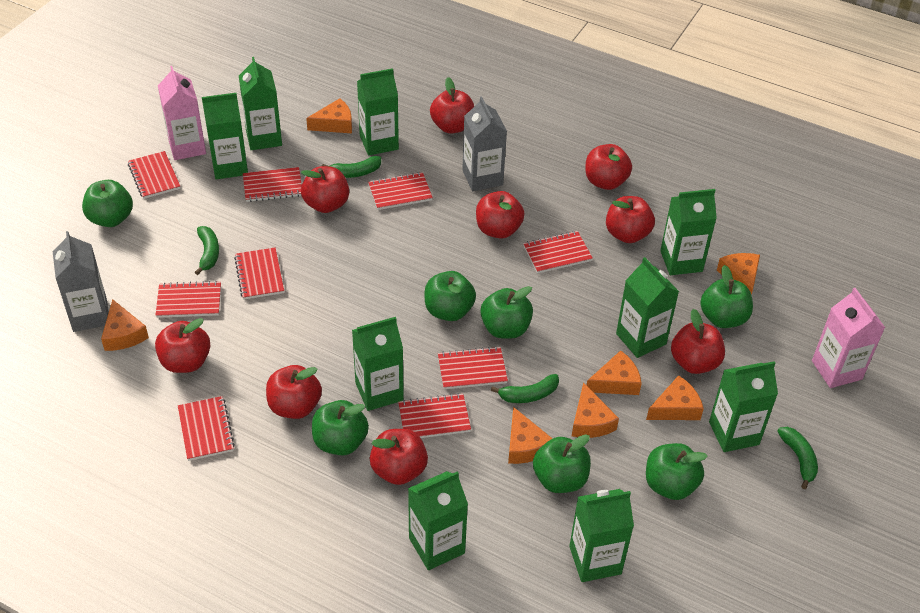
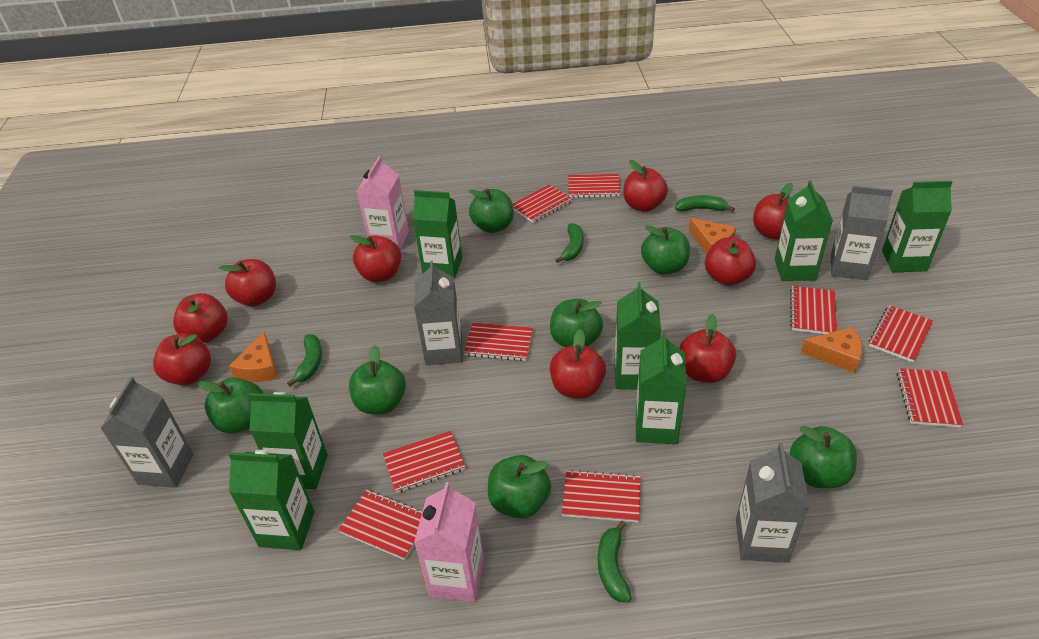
green carton: [202,93,248,179] [239,57,282,150] [352,317,404,411] [357,68,399,156] [408,471,468,570] [569,489,634,582] [616,257,679,358] [660,189,717,275] [709,361,778,452] = 9 -> [228,450,314,550] [249,392,328,489] [413,190,462,279] [615,282,661,390] [636,332,686,444] [775,181,833,281] [882,181,952,272] = 7
grey carton: [53,231,109,332] [462,97,507,191] = 2 -> [100,377,193,488] [414,261,463,365] [736,443,810,563] [831,186,893,280] = 4
orange cheese: [101,299,149,351] [306,98,352,133] [508,407,553,464] [572,382,619,438] [587,350,642,395] [646,375,704,420] [717,253,760,295] = 7 -> [229,332,278,382] [689,218,736,254] [801,327,862,373] = 3

